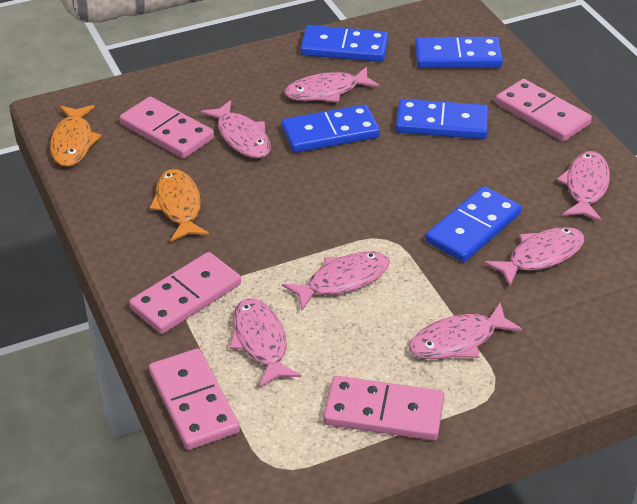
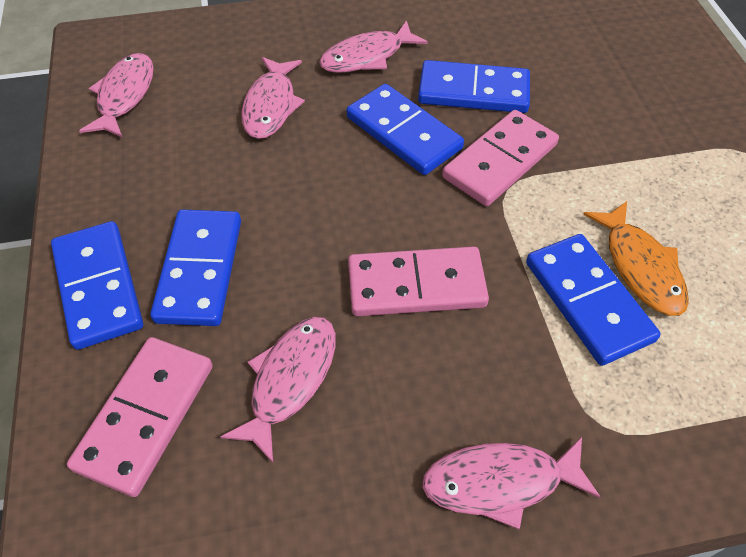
orange fish: [50,105,102,167] [149,169,209,241] = 2 -> [583,201,689,316] = 1
pink domino: [120,97,214,159] [129,252,241,334] [149,348,240,450] [323,376,444,441] [495,79,592,142] = 5 -> [67,337,213,497] [348,247,489,316] [442,110,559,206] = 3
pink fish: [201,100,271,158] [229,298,301,387] [282,252,390,310] [285,66,379,102] [409,303,522,359] [484,227,584,286] [557,151,610,221] = 7 -> [79,53,154,138] [221,317,336,463] [241,57,305,139] [319,20,428,73] [422,437,601,529] = 5

